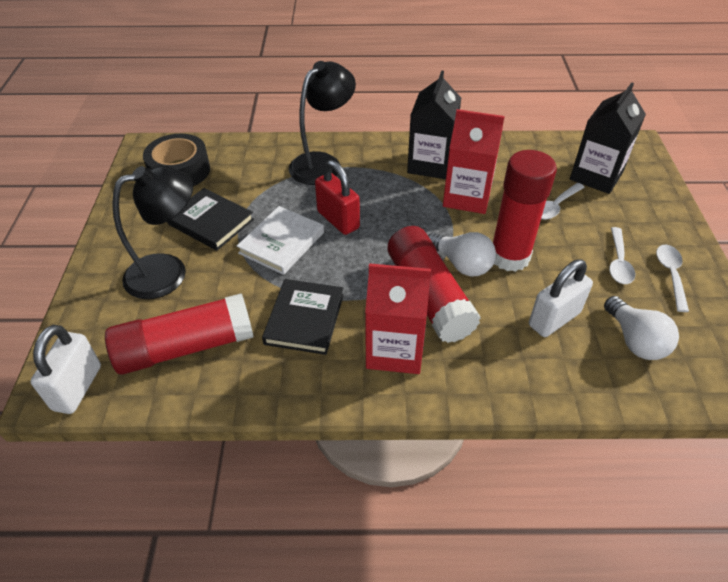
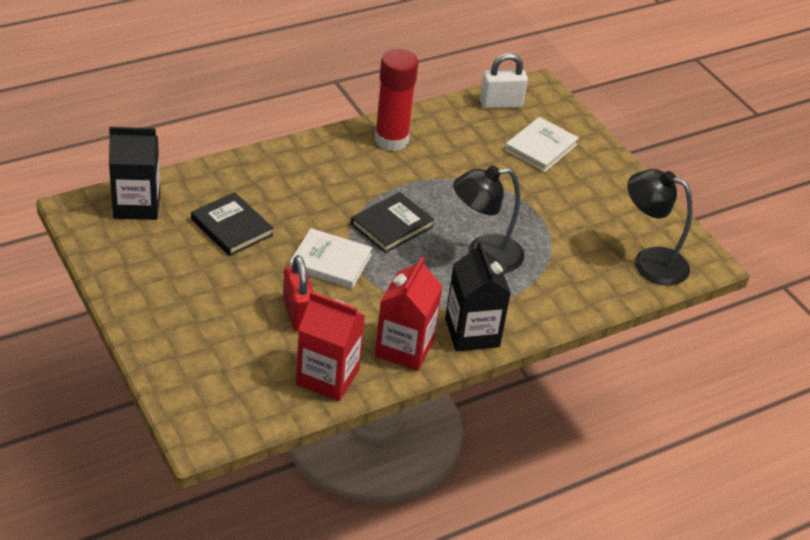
black tape: [143,134,210,186] = 1 -> none = 0
red glue stick: [105,293,253,375] [388,226,481,343] [493,150,557,272] = 3 -> [375,49,418,151] = 1
white book: [237,206,324,275] = 1 -> [290,228,372,289] [505,117,579,172] = 2
white light bulb: [428,232,496,276] [604,296,679,360] = 2 -> none = 0
white padlock: [30,325,101,414] [529,259,593,337] = 2 -> [480,53,528,109] = 1
white spoon: [541,183,585,220] [609,227,635,284] [656,245,689,312] = 3 -> none = 0

